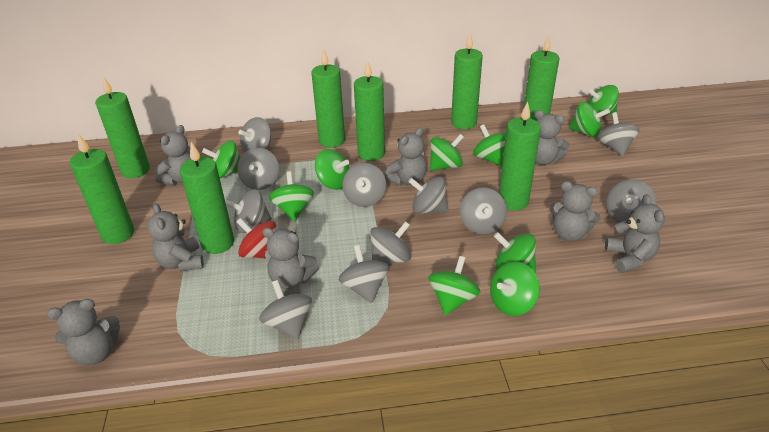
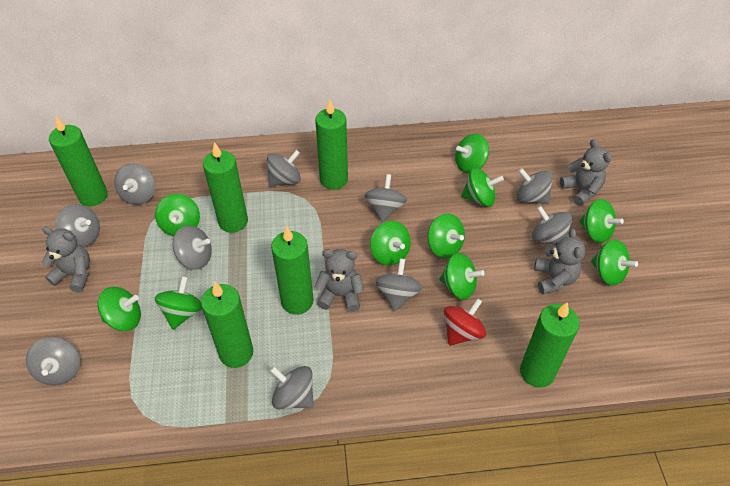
green candle: [70,134,134,244] [95,77,150,178] [180,142,234,254] [311,49,345,147] [354,60,385,161] [451,33,483,129] [499,101,541,211] [524,35,559,121] = 8 -> [49,115,108,206] [201,281,253,368] [203,142,248,233] [271,226,314,315] [315,99,348,189] [520,302,580,388] = 6
grey spinning top: [225,189,272,233] [237,148,279,190] [238,117,271,152] [259,280,312,340] [339,245,389,303] [342,163,386,207] [371,221,411,264] [408,177,449,214] [460,187,507,234] [597,112,640,156] [606,180,656,223] = 11 -> [26,337,80,386] [55,204,100,247] [114,163,155,205] [173,225,212,270] [267,150,301,187] [270,366,314,410] [365,174,407,223] [375,259,422,312] [517,168,553,204] [532,206,572,245] = 10
grey teddy bear: [47,299,120,365] [147,203,204,271] [155,125,191,185] [262,228,319,289] [384,127,427,186] [534,110,570,165] [549,181,601,241] [605,194,665,273] = 8 -> [42,227,90,292] [314,249,364,312] [534,228,585,294] [560,139,612,206] = 4

